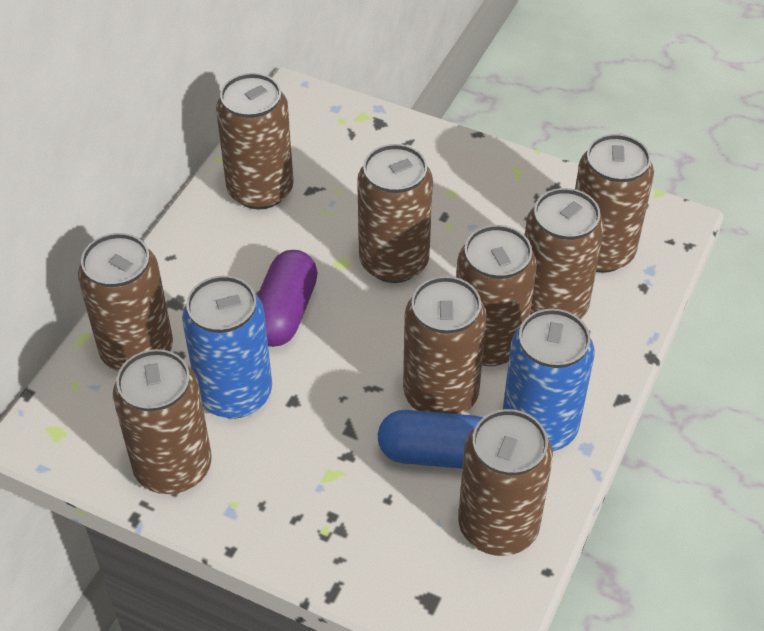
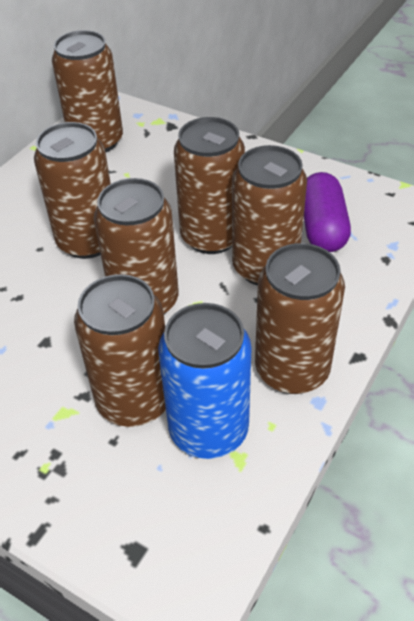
blue can: [182,276,272,418] [503,309,594,451] = 2 -> [158,303,252,459] = 1
blue capsule: [378,410,483,469] = 1 -> none = 0
brown can: [78,233,173,372] [113,349,212,494] [216,73,294,209] [357,144,433,283] [403,276,487,414] [456,225,537,366] [458,409,553,556] [525,188,604,319] [575,134,654,273] = 9 -> [34,122,111,259] [52,30,123,153] [74,274,166,427] [94,178,179,314] [174,117,245,254] [232,145,307,285] [255,243,345,394] = 7

